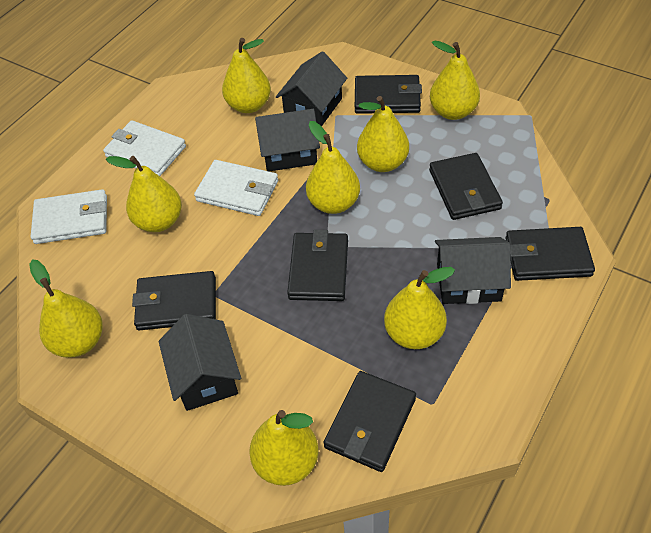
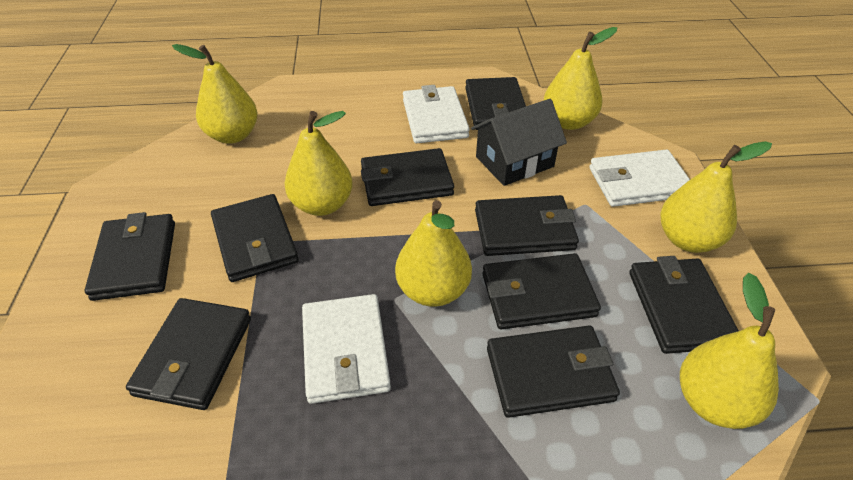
black house: [159,314,241,411] [255,109,320,171] [276,51,347,126] [435,237,511,304] = 4 -> [471,99,567,186] = 1
black wallet: [132,271,216,330] [287,230,348,301] [323,371,416,472] [355,75,422,114] [429,153,503,220] [506,227,595,281] = 6 -> [85,212,175,301] [126,298,251,410] [211,194,299,282] [361,148,454,206] [465,77,526,130] [475,195,579,256] [482,253,601,329] [487,326,620,418] [629,256,739,354] = 9
yellow pear: [29,260,103,358] [106,156,182,232] [222,38,271,113] [249,410,319,486] [306,121,360,214] [357,96,409,172] [384,267,455,349] [430,40,480,120] = 8 -> [172,44,258,144] [285,111,353,216] [395,200,472,307] [543,27,617,130] [660,141,772,253] [680,273,779,429] = 6

